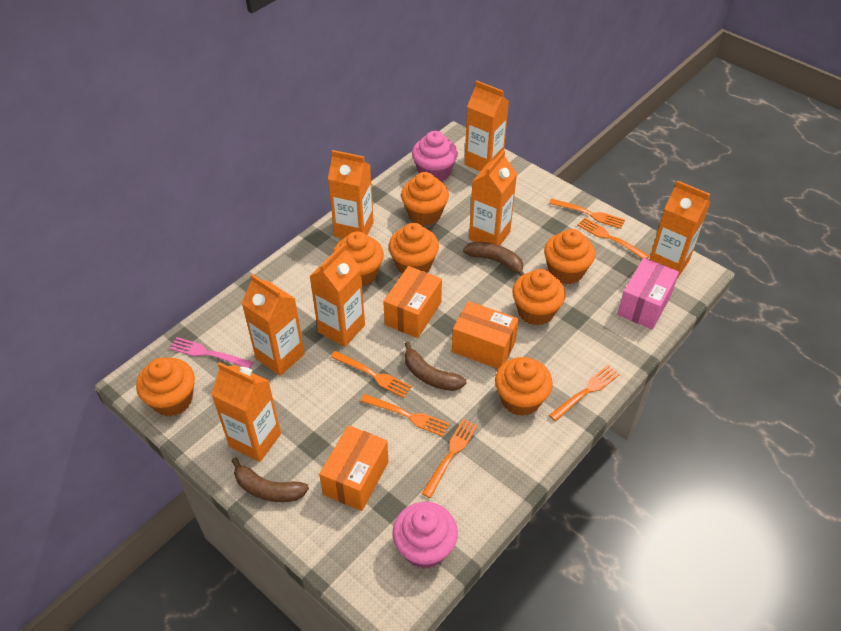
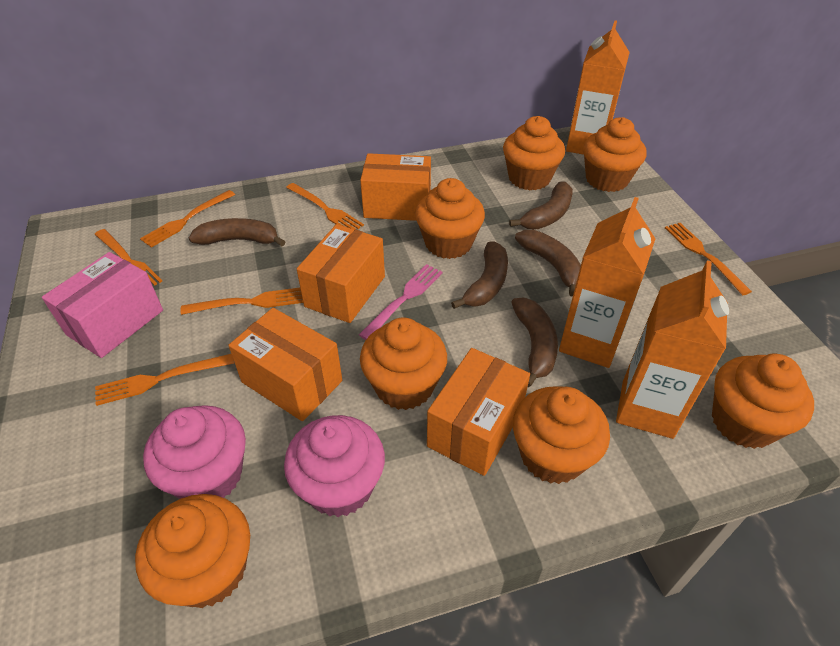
brown banana: [231,457,309,502] [405,341,467,391] [463,242,524,276] = 3 -> [189,218,285,246] [451,241,508,309] [509,181,573,229] [511,298,558,387] [515,230,581,297] = 5
orange box: [319,425,389,511] [383,266,442,338] [452,301,519,369] = 3 -> [229,308,342,421] [297,224,385,323] [360,153,431,221] [427,348,530,476] = 4
orange carton: [211,362,281,462] [242,274,305,376] [310,243,365,347] [328,150,374,239] [464,80,509,172] [469,150,517,245] [649,180,710,279] = 7 -> [559,197,656,368] [566,20,630,155] [616,261,729,439] = 3

